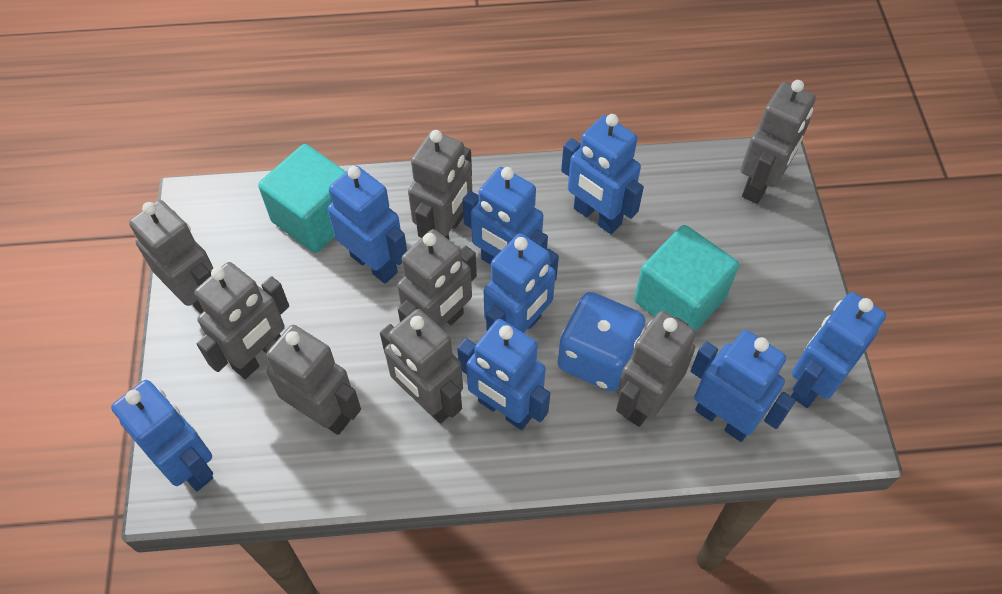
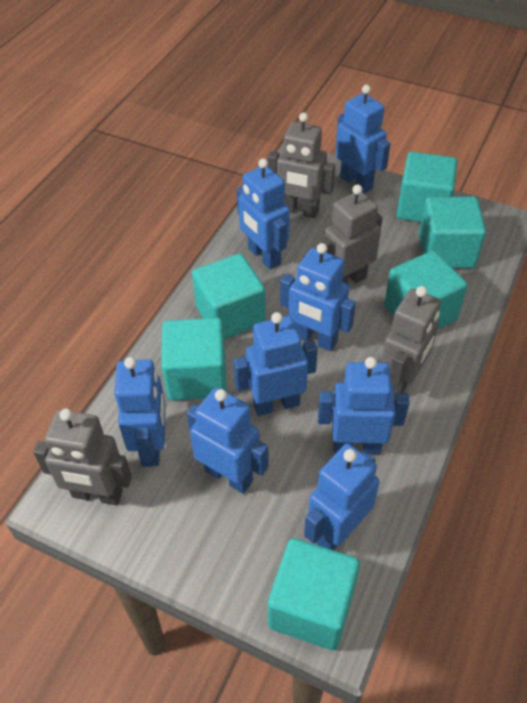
blue dice: [558,292,645,391] = 1 -> none = 0
grey robot: [129,200,213,314] [194,262,289,379] [265,325,361,435] [380,309,463,423] [397,229,477,328] [408,130,472,240] [616,311,696,427] [740,80,816,204] = 8 -> [33,408,132,505] [267,112,335,218] [318,184,382,284] [381,286,441,396] = 4
turquoise cube: [258,144,346,253] [634,225,739,331] = 2 -> [161,318,227,401] [192,254,266,339] [268,538,360,650] [384,251,467,329] [397,152,458,222] [419,197,486,268] = 6

